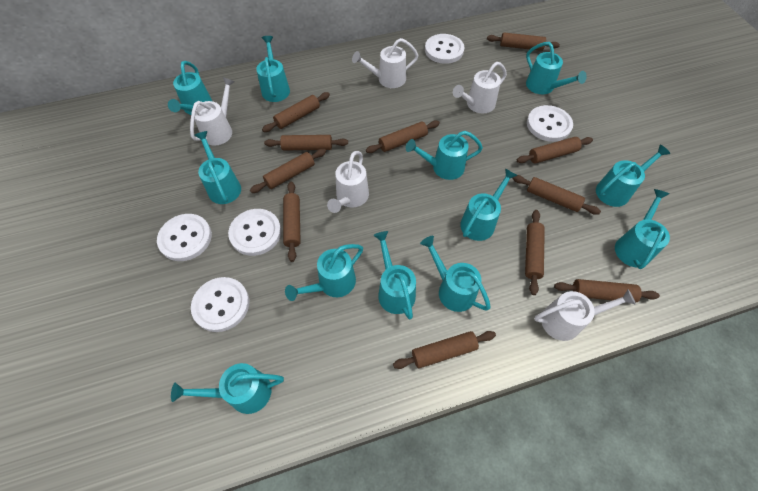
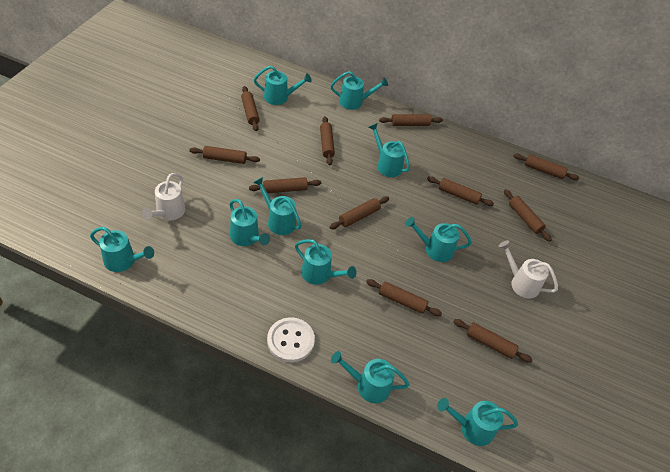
turquoise watering can: [168,61,212,115] [171,363,284,414] [194,131,241,204] [256,36,290,102] [285,244,363,301] [374,231,416,320] [406,131,483,180] [420,236,491,312] [460,168,518,241] [526,42,587,94] [596,144,670,207] [615,189,670,269] = 12 -> [90,227,154,272] [229,199,270,246] [253,177,302,235] [254,66,312,105] [295,239,356,285] [330,71,388,110] [331,351,410,403] [369,123,410,177] [405,217,472,262] [437,398,518,446] = 10
white button: [157,214,212,261] [191,277,249,332] [228,209,281,256] [425,34,465,64] [527,105,573,142] = 5 -> [267,317,315,362] = 1
white watering can: [190,77,235,146] [327,151,369,213] [352,38,419,88] [453,62,507,113] [534,289,636,341] = 5 -> [141,173,186,220] [499,240,558,299] = 2

